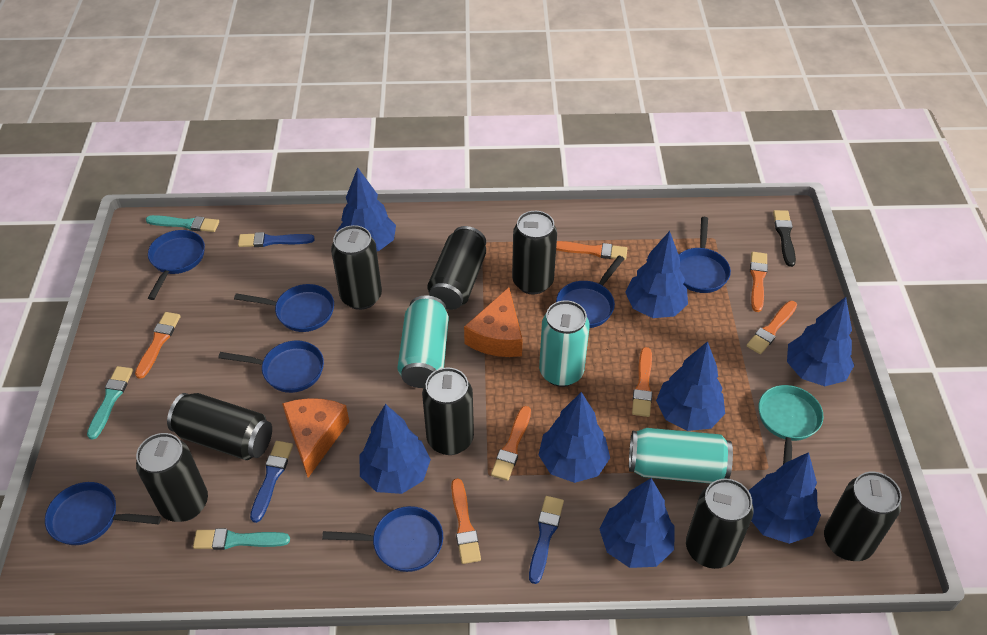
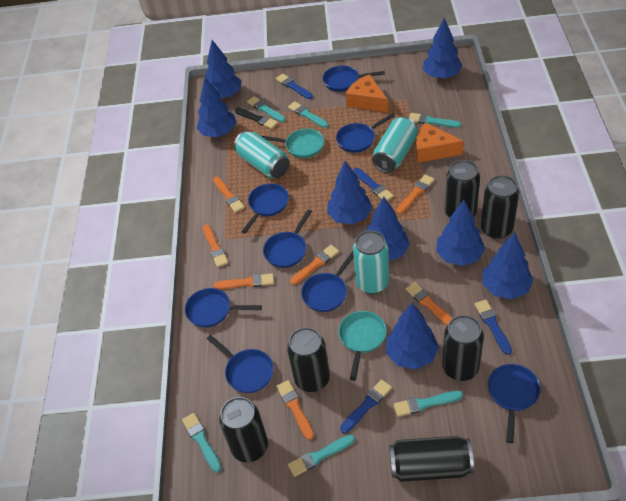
black can: [136,433,208,522] [167,393,272,460] [331,225,382,310] [422,368,474,455] [427,226,486,310] [512,211,557,295] [686,479,754,569] [824,472,902,561] = 8 -> [219,397,268,462] [287,327,330,392] [389,436,474,482] [442,315,484,381] [445,160,480,218] [481,175,519,239] = 6
blue brush: [238,232,315,247] [250,441,293,523] [529,496,564,584] = 3 -> [276,74,313,99] [340,379,392,433] [353,168,394,201] [474,300,512,355] = 4
blue pan: [45,482,161,545] [148,230,205,300] [218,341,324,393] [234,284,334,332] [322,506,443,572] [556,256,624,328] [679,217,731,293] = 7 -> [185,288,262,328] [207,335,274,393] [241,183,289,234] [263,209,312,268] [301,251,354,312] [322,66,385,92] [336,113,395,153] [488,364,541,443] = 8
turquoise brush: [87,366,133,440] [146,215,219,232] [193,528,290,550] = 3 -> [182,413,221,473] [247,96,286,122] [288,101,328,128] [288,434,355,477] [394,391,463,417] [409,113,461,128] = 6
turquoise pan: [758,385,823,464] = 1 -> [261,129,324,158] [338,311,386,381] = 2

